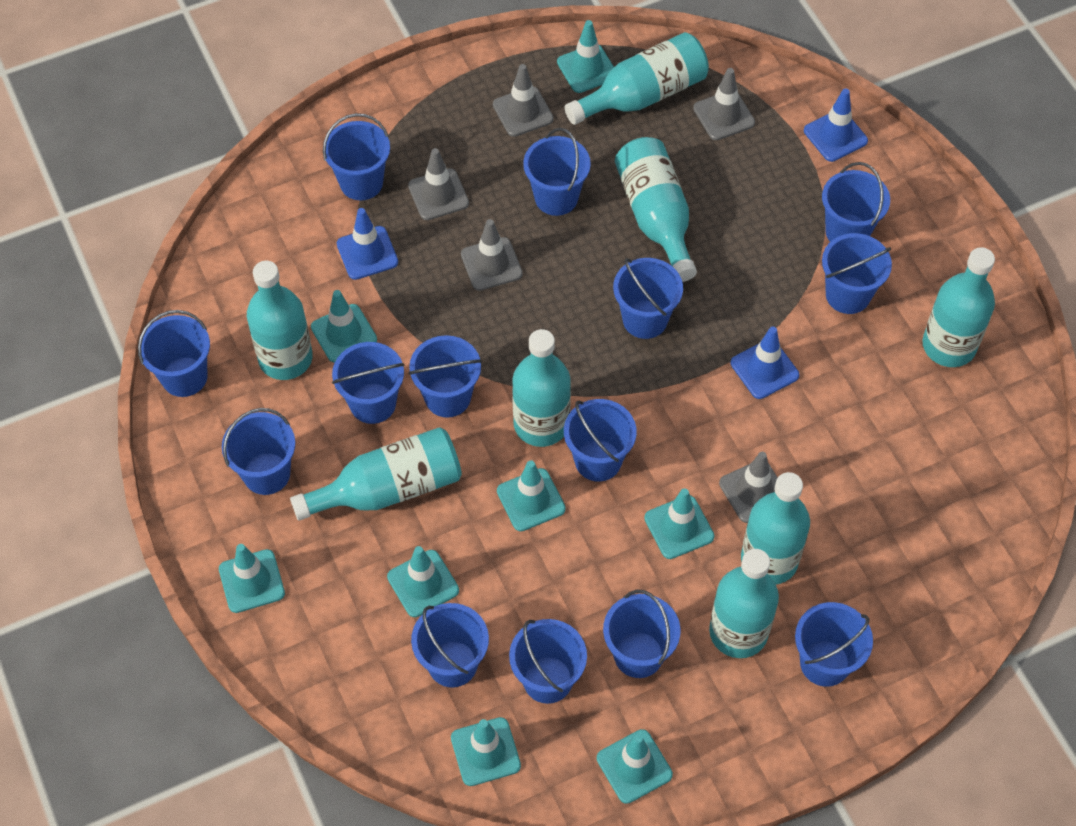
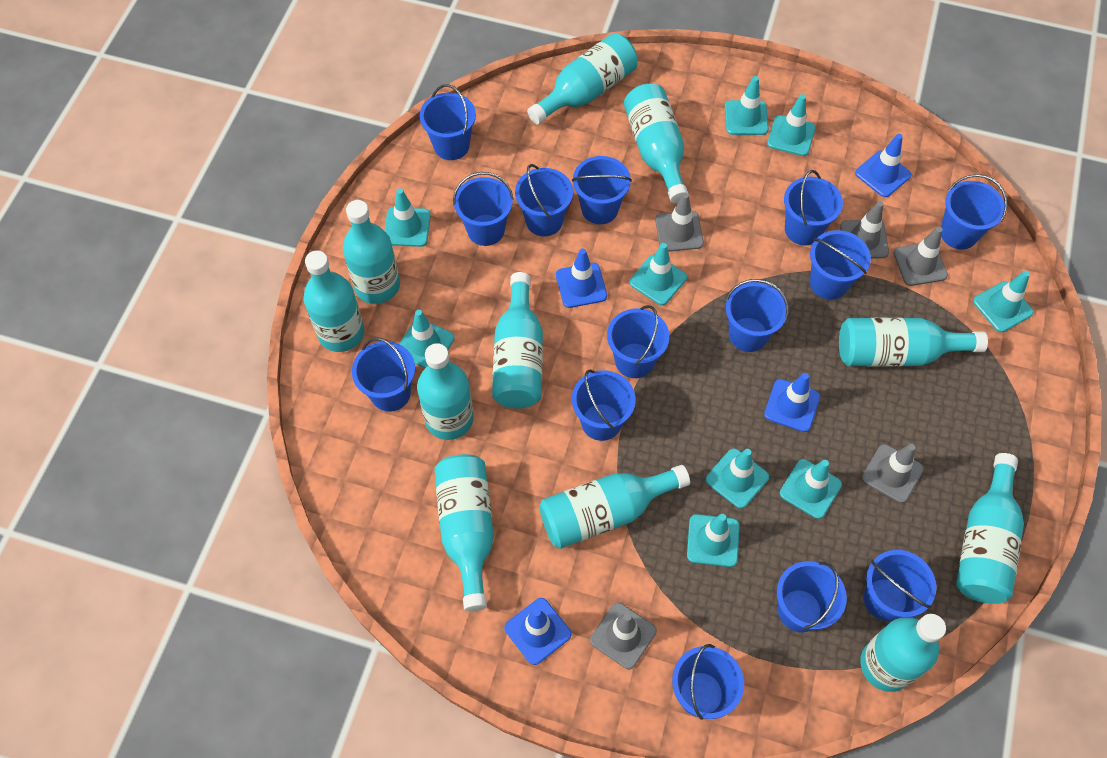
blue traffic cone: [337,208,398,280] [731,327,799,399] [804,88,868,162] = 3 -> [505,598,571,665] [556,248,607,308] [764,373,820,432] [855,134,911,197] = 4
turquoise bottle: [247,261,313,380] [290,427,462,521] [512,329,571,447] [565,32,709,125] [615,137,697,282] [709,549,779,658] [741,472,810,584] [922,247,995,367] = 8 -> [303,250,364,352] [343,200,400,304] [417,343,474,440] [434,454,494,611] [492,272,543,409] [527,33,638,125] [539,465,690,549] [624,83,688,204] [839,318,988,367] [860,614,946,692] [956,453,1024,604] = 11
turquoise traffic cone: [219,544,285,613] [311,290,377,362] [387,546,459,617] [451,717,521,786] [497,460,566,531] [557,20,614,93] [597,729,673,804] [644,488,714,559] = 8 -> [384,188,431,247] [400,310,454,368] [629,243,687,305] [687,514,739,567] [706,448,769,509] [725,76,769,135] [767,94,816,156] [780,459,842,519] [973,271,1034,332] = 9

